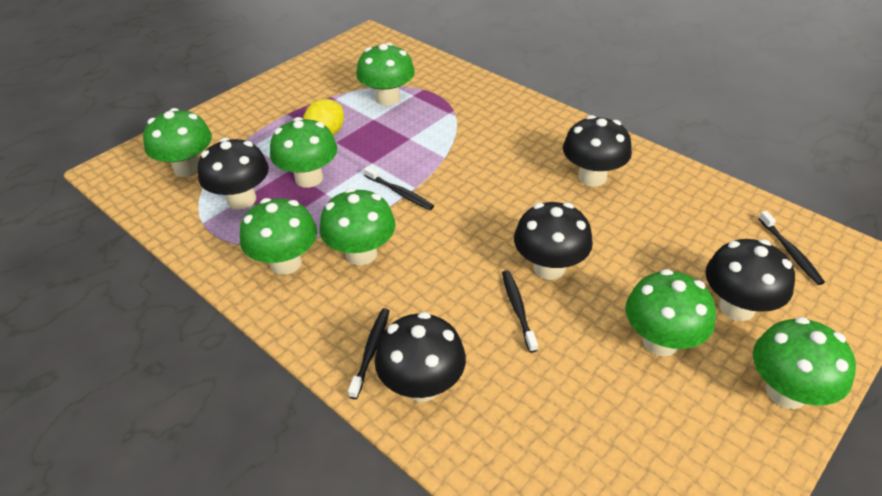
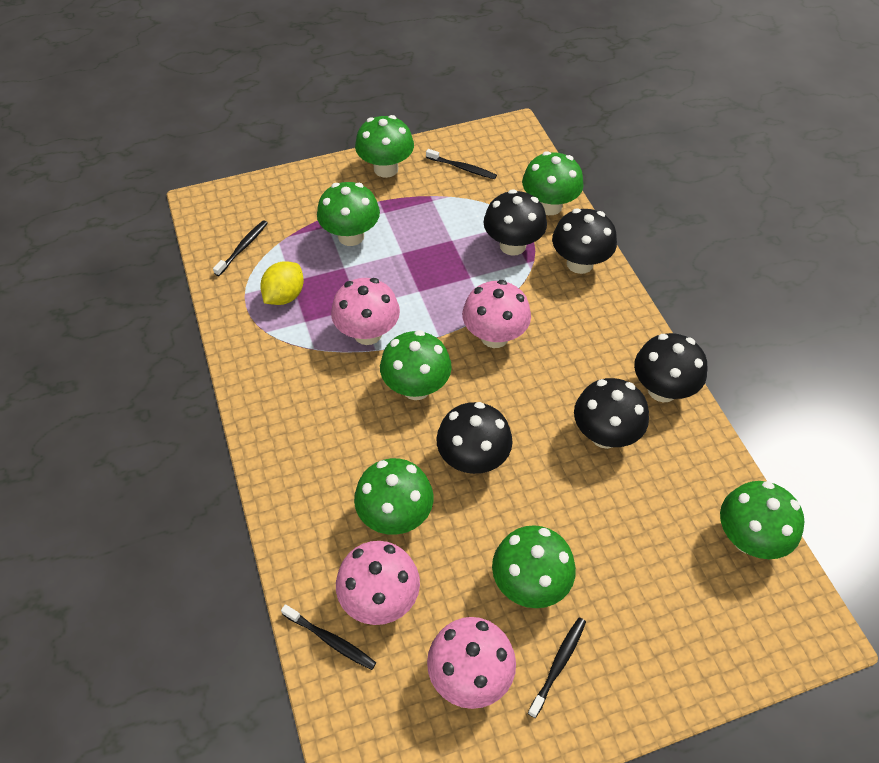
pink mushroom: none = 0 -> [331,278,400,345] [336,541,420,625] [427,617,516,709] [462,280,531,348] = 4

